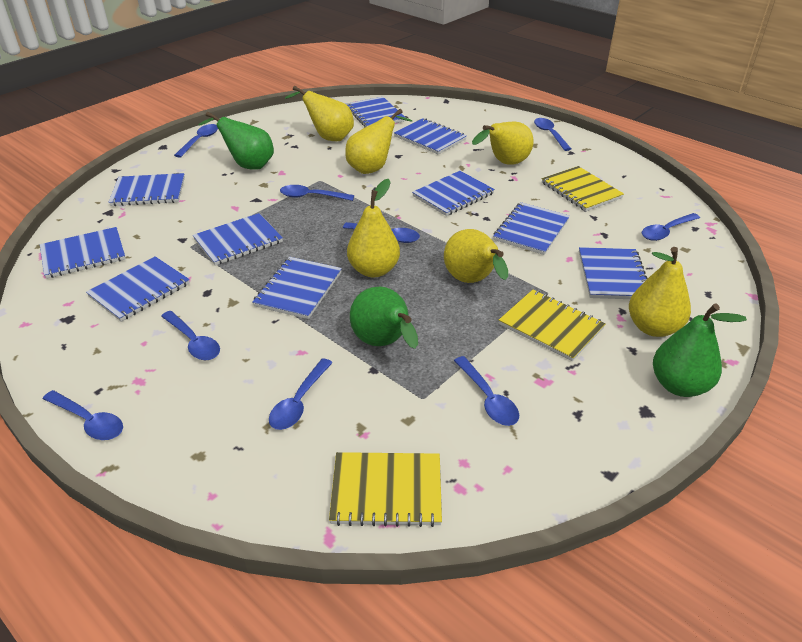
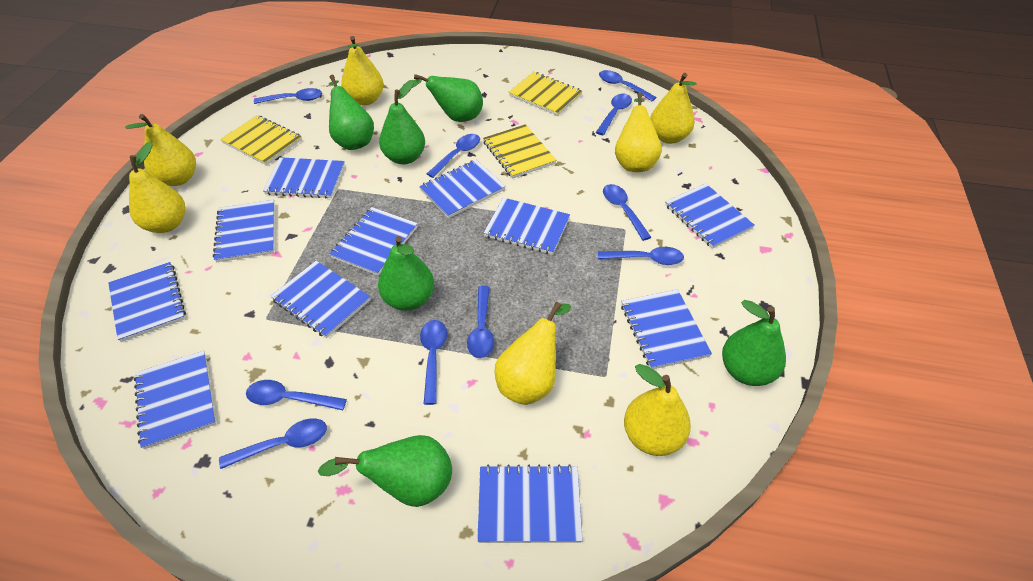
blue notebook: [40,227,126,279] [86,256,190,322] [109,173,185,206] [193,213,283,266] [252,257,342,319] [346,97,406,127] [394,118,467,155] [412,171,495,216] [493,202,570,255] [579,247,647,299] = 10 -> [108,262,186,342] [134,351,216,449] [213,200,275,262] [263,157,345,198] [271,261,371,338] [329,207,418,276] [419,160,506,218] [477,464,583,543] [483,198,570,255] [621,289,712,369] [665,183,755,249] = 11
blue spoon: [43,390,123,440] [161,311,220,360] [174,124,218,158] [269,358,333,430] [280,185,354,201] [343,222,420,243] [454,356,519,426] [534,118,571,151] [642,213,700,241] = 9 -> [219,419,327,469] [246,380,347,410] [254,88,322,104] [420,320,447,405] [427,134,480,178] [467,286,494,358] [596,94,632,135] [598,247,684,265] [599,70,657,101] [603,184,651,241] = 10
green pear: [198,112,274,170] [350,287,418,349] [653,303,747,397] = 3 -> [318,435,452,507] [329,75,374,150] [378,236,434,311] [379,80,425,164] [412,74,483,122] [722,300,786,386] = 6
yellow pear: [285,86,354,141] [345,109,412,174] [347,179,400,277] [444,229,508,283] [472,121,534,165] [629,247,691,337] = 6 -> [125,114,196,186] [129,142,185,233] [341,36,384,105] [494,302,571,405] [615,92,662,172] [624,364,691,456] [650,73,697,144] = 7

